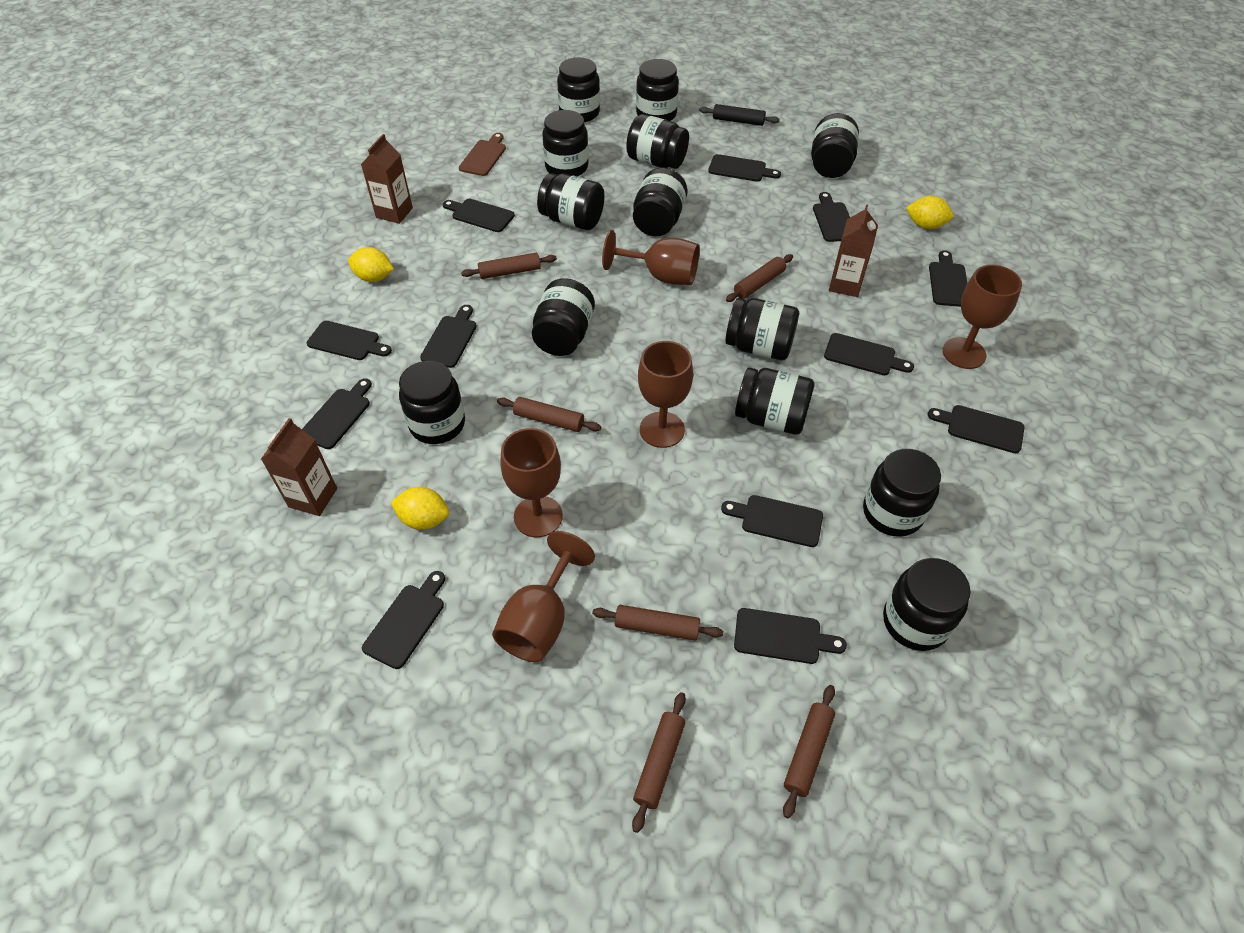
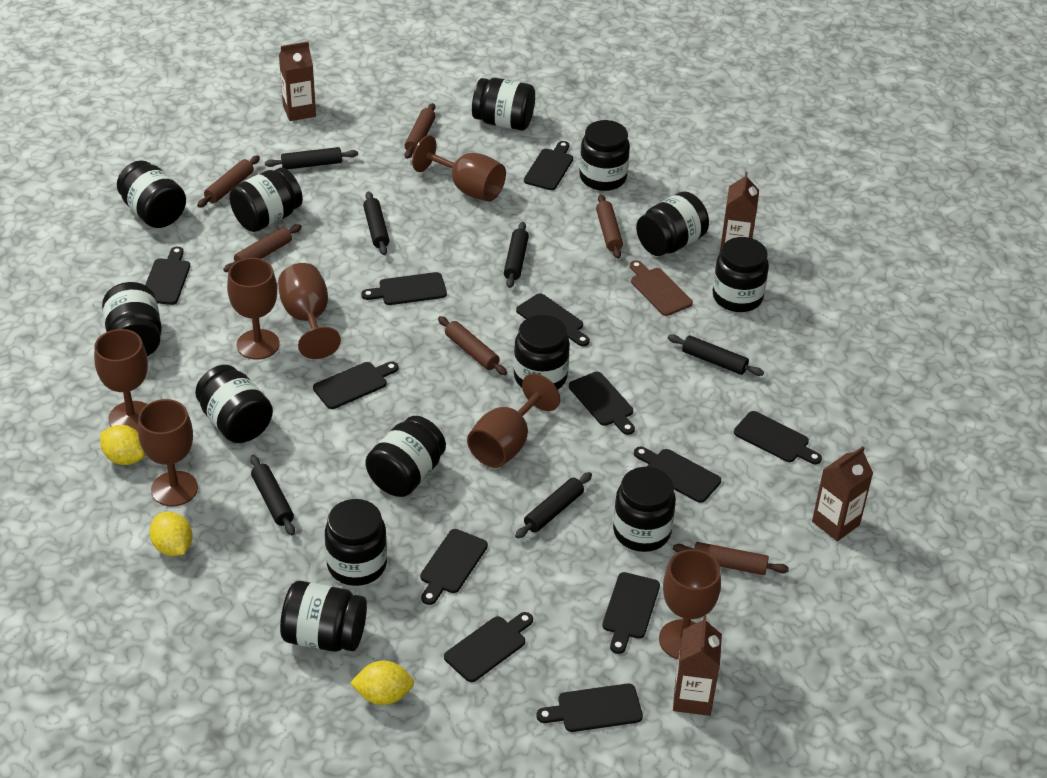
black rolling pin: [699,104,780,126] = 1 -> [250,455,295,535] [265,147,358,169] [363,191,390,255] [504,222,529,288] [515,472,592,539] [668,334,764,376] = 6
brown carton: [261,418,337,516] [361,134,413,224] [829,204,878,297] = 3 -> [279,41,316,121] [673,615,722,716] [720,172,759,253] [812,446,873,541] = 4
brown goblet: [492,531,595,662] [500,428,563,537] [602,230,700,285] [638,341,693,448] [943,265,1022,369] = 5 -> [94,329,148,431] [138,399,198,506] [227,258,280,360] [278,263,341,359] [412,135,506,202] [467,373,560,468] [659,549,721,659] = 7

